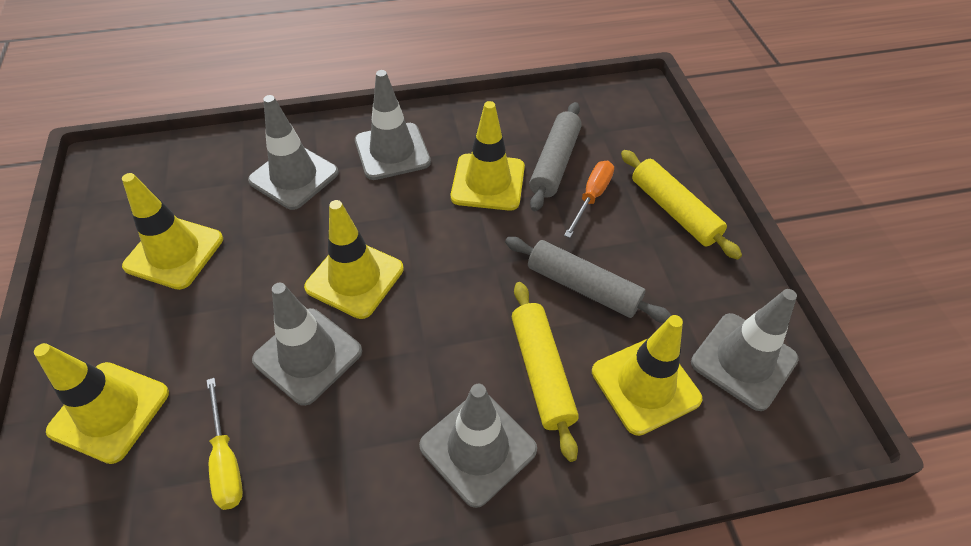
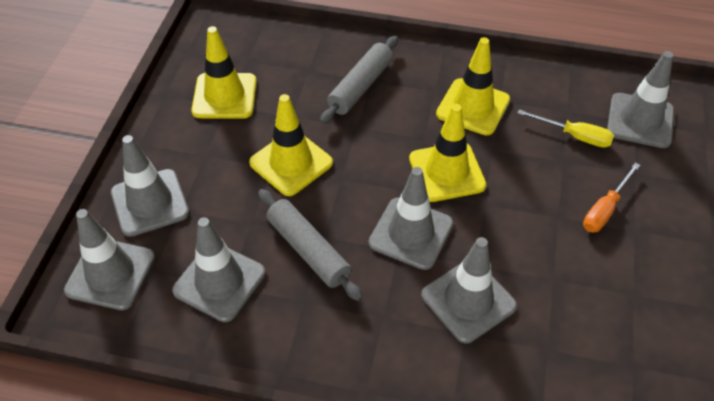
grey traffic cone: [248,95,339,210] [252,283,362,406] [355,70,431,180] [419,384,537,508] [691,289,799,411] = 5 -> [64,209,155,310] [111,135,189,237] [172,217,266,322] [369,167,453,270] [421,237,517,343] [607,51,674,148] = 6
yellow rolling pin: [512,282,579,462] [621,150,742,260] = 2 -> none = 0
yellow traffic cone: [34,343,169,464] [122,173,223,290] [304,200,404,319] [451,101,525,211] [592,315,702,436] = 5 -> [191,26,257,119] [249,94,333,196] [409,104,486,202] [436,37,510,136] = 4

